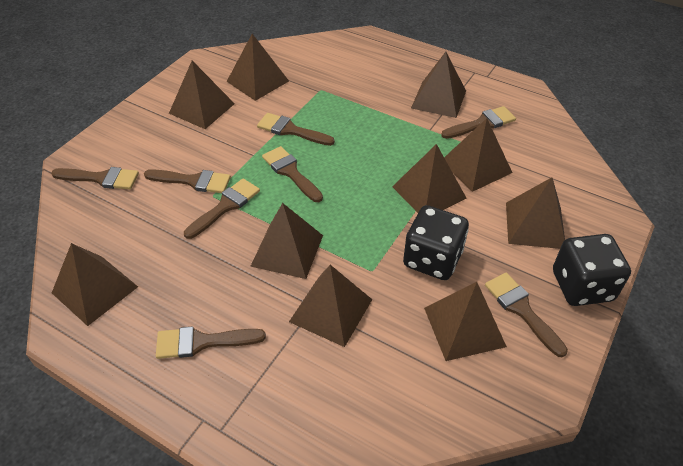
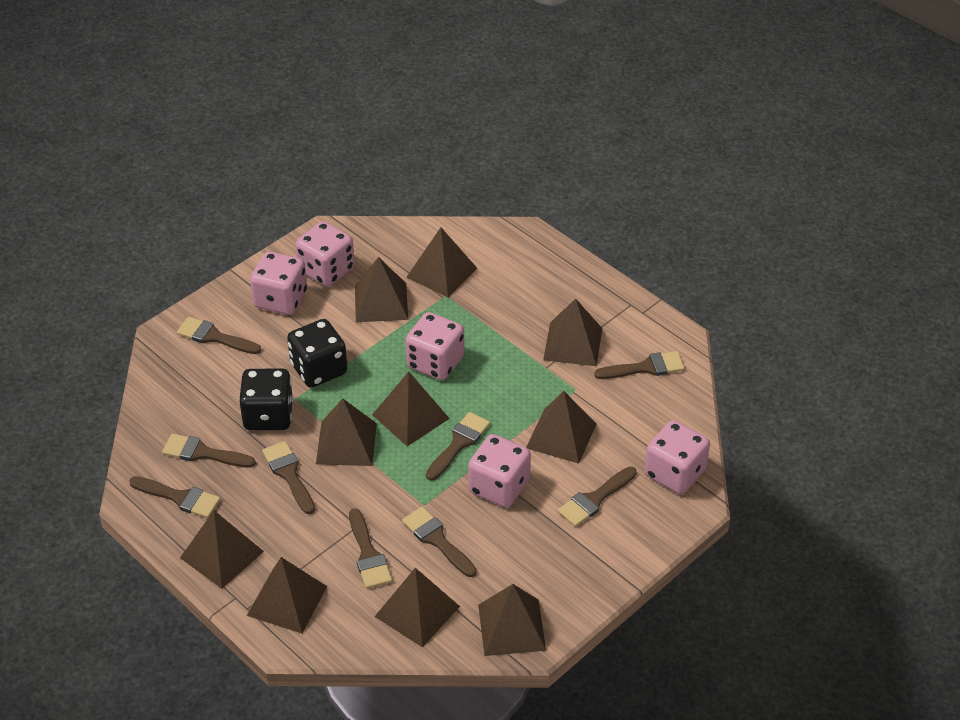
brown brush: [51,167,139,189] [144,169,231,193] [156,327,266,359] [184,178,260,239] [257,113,335,146] [262,146,323,202] [441,106,516,139] [485,273,568,357] = 8 -> [129,476,221,518] [162,434,256,468] [177,317,261,354] [262,441,315,514] [349,508,392,589] [402,507,477,577] [426,412,490,481] [558,466,637,527] [594,351,685,379] = 9
pink dice: none = 0 -> [250,252,307,315] [296,221,354,287] [405,312,464,380] [468,434,531,508] [645,420,710,494] = 5

